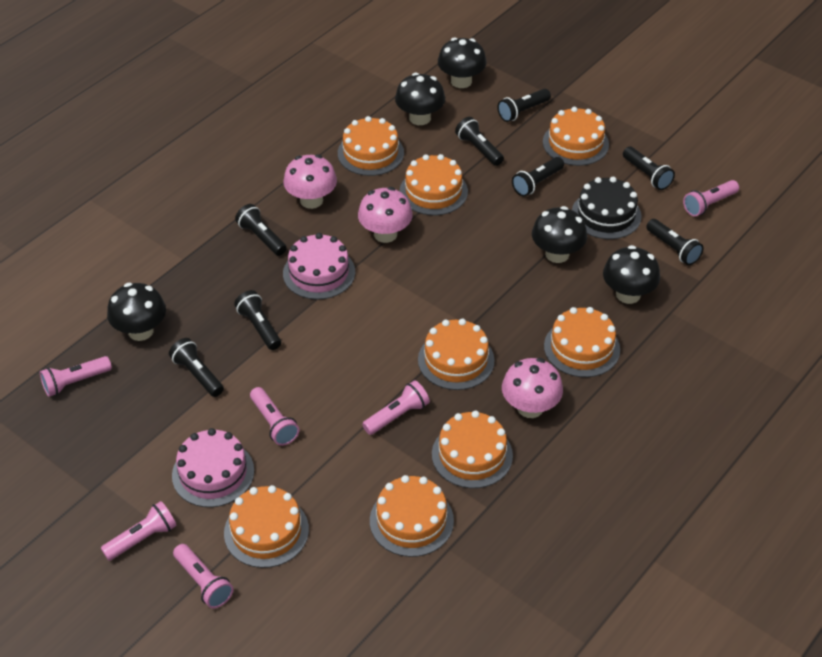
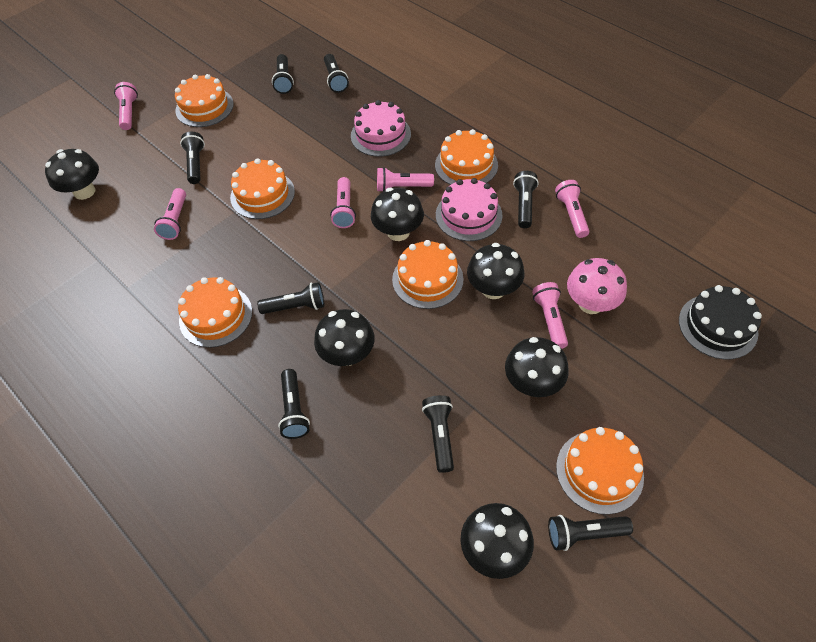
black mushroom: [107,283,166,341] [395,73,445,125] [438,37,487,88] [532,206,587,263] [603,245,660,304] = 5 -> [45,149,99,200] [314,309,375,366] [371,188,424,241] [460,503,534,579] [467,243,524,299] [505,337,569,397] = 6
orange cake: [224,485,309,568] [338,116,404,176] [370,475,454,557] [400,154,468,215] [418,319,495,390] [432,411,513,488] [543,107,609,166] [544,307,620,377] = 8 -> [175,74,234,127] [178,277,252,348] [230,158,295,219] [392,240,464,309] [435,129,498,185] [556,427,644,515] = 6
pink mushroom: [284,154,337,209] [358,187,413,243] [502,358,563,418] = 3 -> [567,258,627,314] = 1

